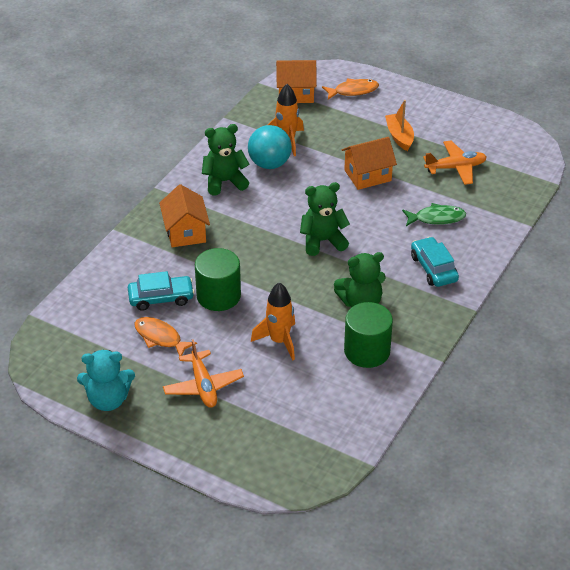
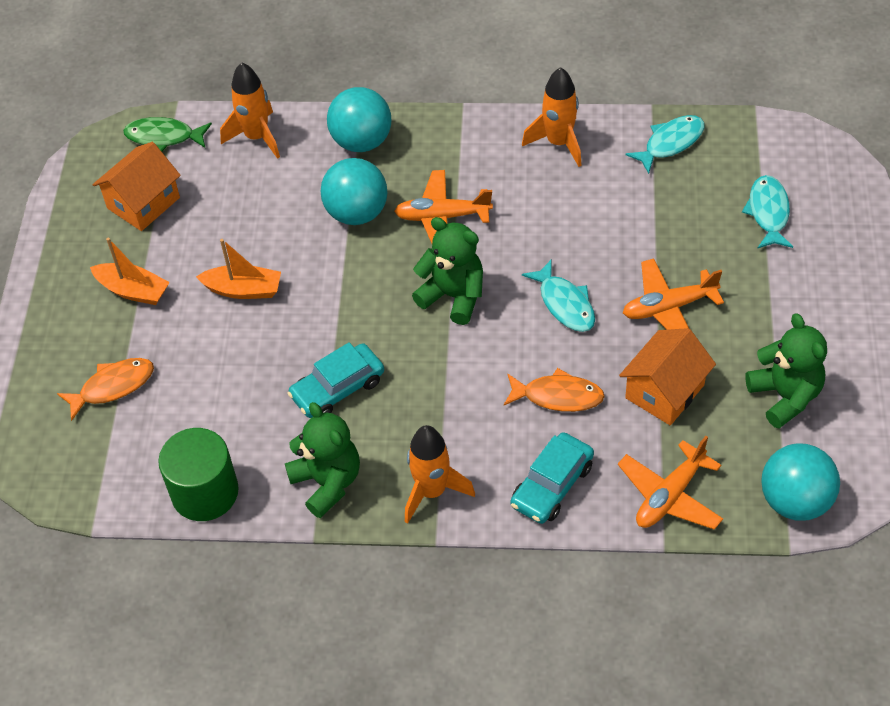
green cylinder: [195,248,241,311] [344,302,393,368] = 2 -> [158,428,239,521] = 1
orange boat: [385,100,414,151] = 1 -> [90,238,170,305] [196,239,281,299] = 2
orange house: [159,184,210,247] [276,60,317,103] [341,137,397,190] = 3 -> [93,142,181,231] [619,328,716,425] = 2
orange plane: [163,339,244,408] [423,141,487,185] = 2 -> [394,170,493,243] [618,436,723,530] [623,258,724,330] = 3
orange rocket: [251,282,295,361] [268,84,304,156] = 2 -> [220,62,280,159] [405,425,475,524] [522,67,582,167] = 3
turquoise ball: [248,125,292,169] = 1 -> [321,158,387,225] [327,87,391,152] [761,444,840,521] = 3
turquoise fish: none = 0 -> [522,260,595,332] [625,115,705,174] [742,175,793,249] = 3
turquoise teddy bear: [77,350,135,411] = 1 -> none = 0

